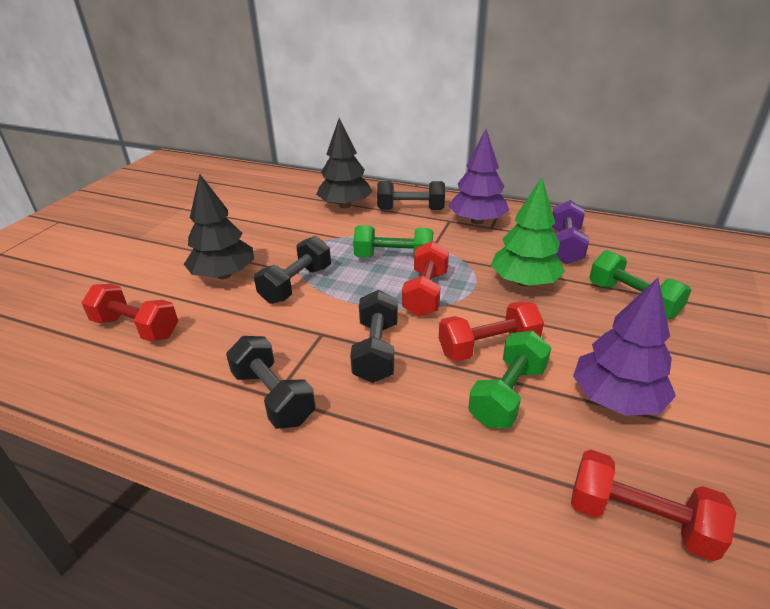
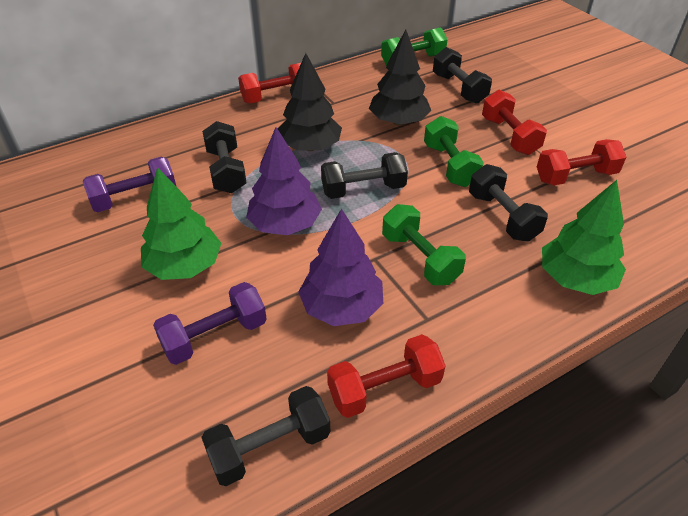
black dumbbell: [226,336,316,429] [254,236,331,304] [350,290,398,383] [377,181,445,210] = 4 -> [201,386,330,486] [202,121,247,193] [321,152,408,199] [433,47,492,104] [469,164,548,242] = 5
green tree: [491,178,565,287] = 1 -> [141,167,222,280] [542,180,626,295] = 2
purple dumbbell: [551,200,589,264] = 1 -> [83,157,177,212] [153,282,267,365] = 2

